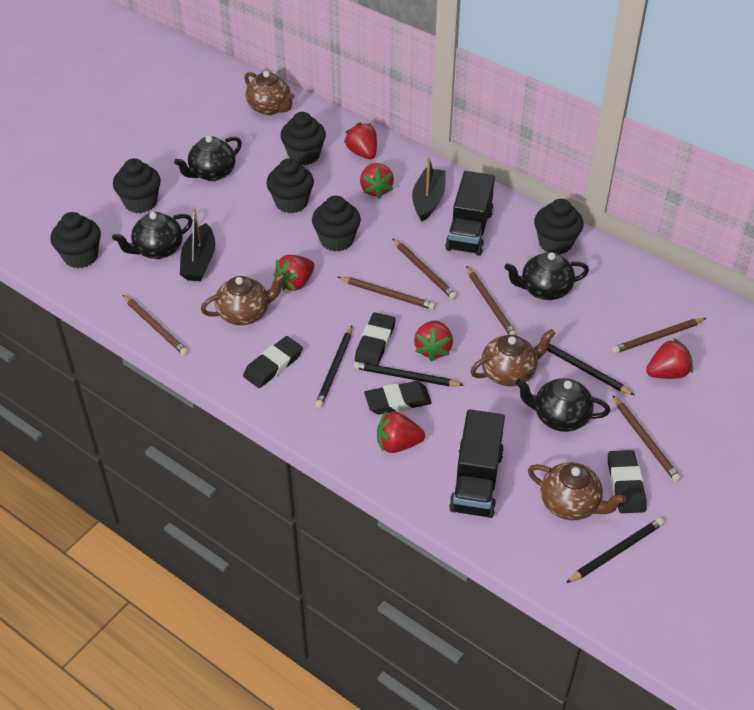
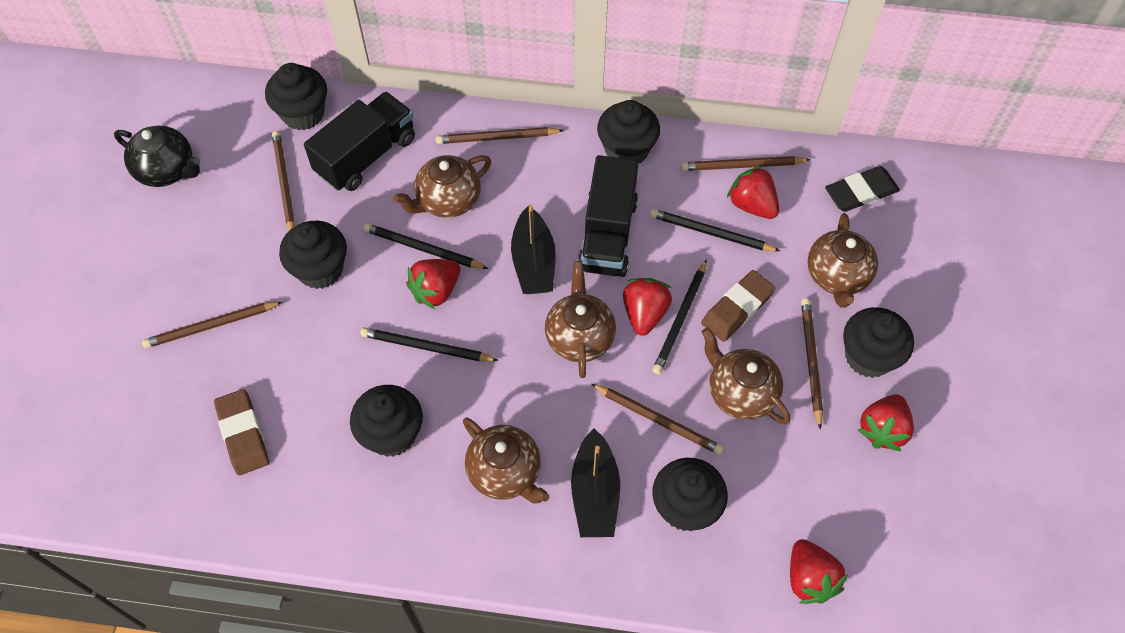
black eraser: [243,336,303,388] [355,312,396,365] [364,381,432,415] [608,450,647,513] = 4 -> [825,166,900,212] = 1
black teapot: [112,212,193,259] [174,136,242,181] [504,252,589,300] [515,378,610,432] = 4 -> [114,126,200,187] = 1
brown eraser: none = 0 -> [214,389,269,476] [701,270,775,342] = 2
brown teapot: [201,272,286,325] [244,71,295,115] [470,329,556,386] [528,462,626,520] = 4 -> [393,155,491,218] [463,417,549,504] [545,261,616,378] [702,328,790,424] [808,213,878,308] = 5
red strawberry: [274,255,314,291] [344,122,377,160] [360,163,394,199] [377,410,425,453] [414,320,453,361] [646,338,693,379] = 6 -> [406,259,460,309] [623,278,672,335] [727,165,779,219] [790,539,848,604] [858,394,914,451] = 5

